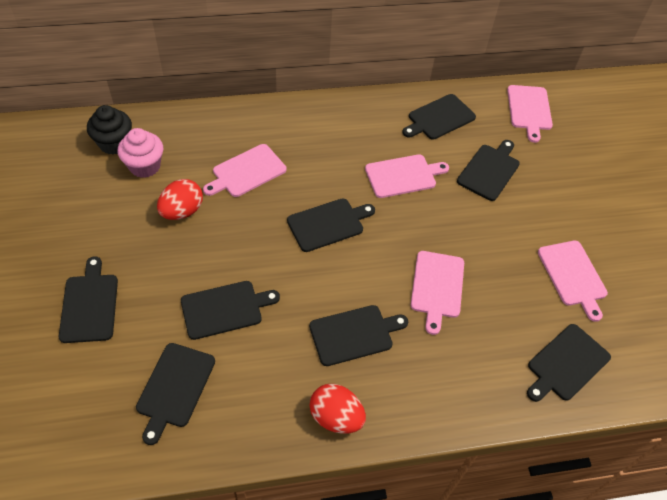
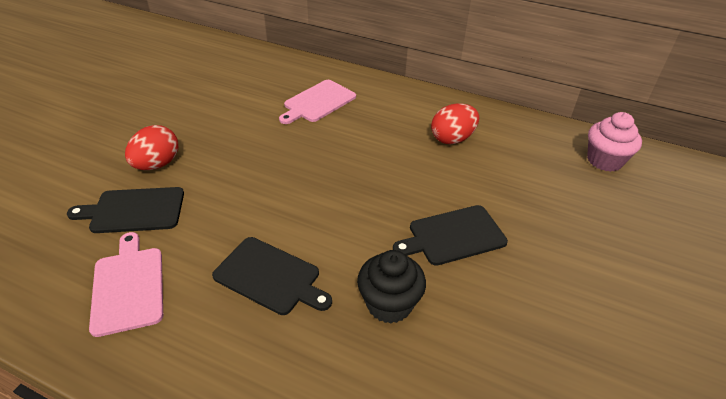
black cutting board: [59,256,118,343] [136,343,215,445] [181,281,280,340] [287,198,375,252] [309,305,408,366] [402,94,476,140] [457,140,520,201] [527,324,611,402] = 8 -> [67,187,184,233] [212,237,332,315] [393,205,508,266] = 3
pink cutting board: [203,144,287,197] [365,154,449,198] [411,251,464,335] [507,85,553,143] [538,241,608,322] = 5 -> [89,232,163,337] [279,80,356,124] = 2

